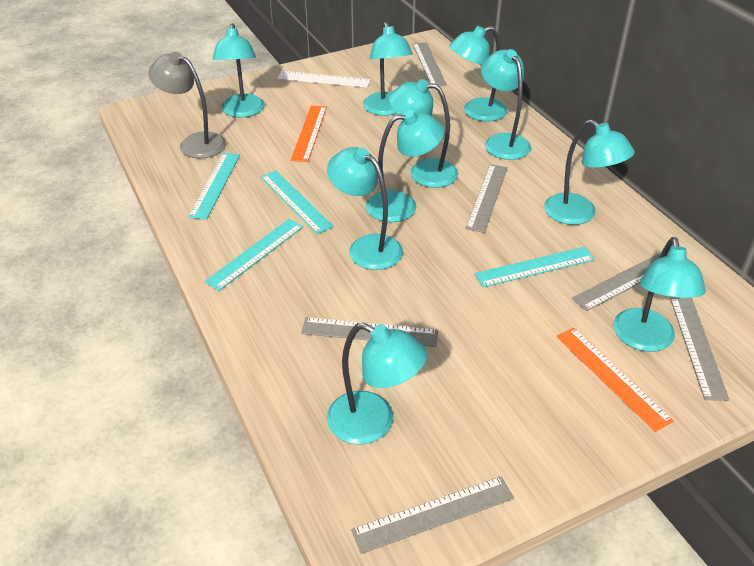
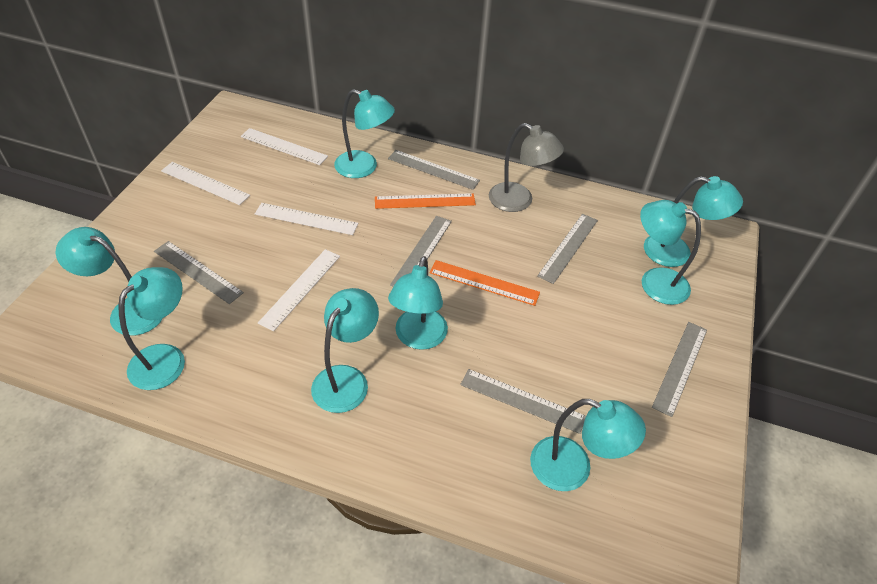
turquoise lamp: [212,23,265,117] [327,147,403,270] [327,323,427,444] [363,22,413,116] [366,110,444,222] [389,79,458,188] [449,26,507,121] [481,49,531,160] [544,119,635,225] [613,237,706,352] = 10 -> [55,227,163,336] [118,267,185,390] [311,288,379,413] [334,89,395,178] [388,256,448,350] [530,399,646,491] [640,200,701,305] [644,176,743,267] = 8
turquoise ruler: [188,153,240,220] [204,219,304,291] [260,171,334,234] [474,247,595,287] = 4 -> none = 0
white ruler: [277,71,370,88] = 1 -> [161,162,250,205] [241,128,328,165] [255,203,358,235] [258,249,340,331] = 4

